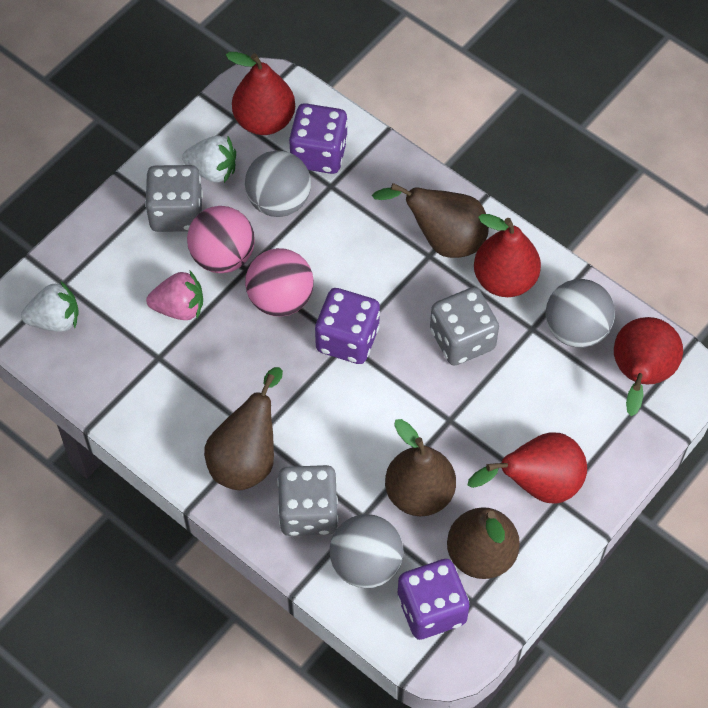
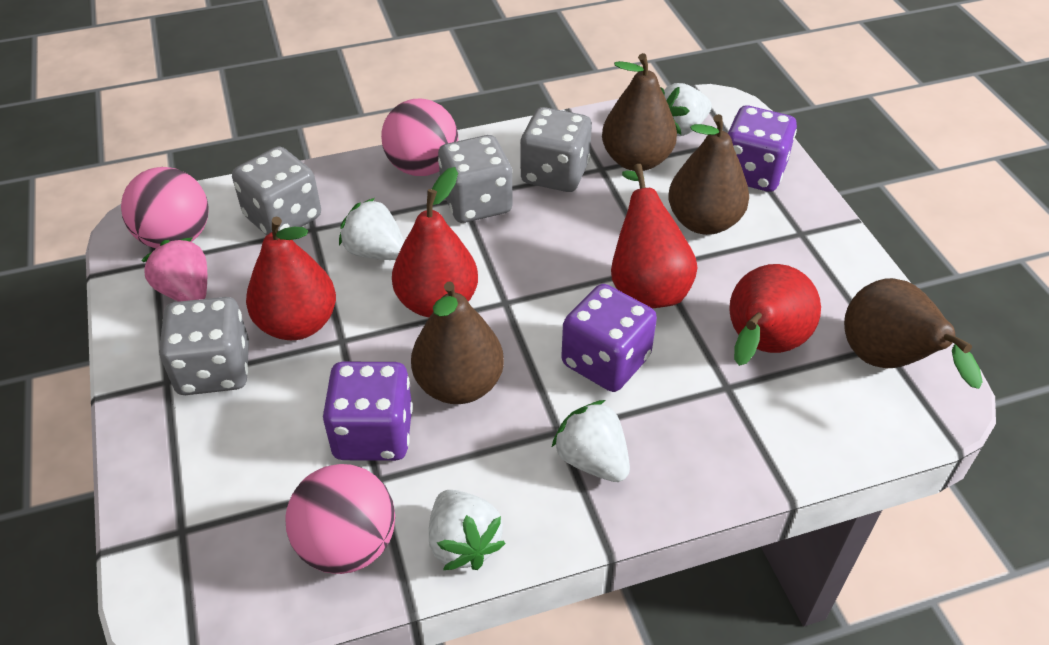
grey ball: [245,150,311,217] [330,514,404,588] [546,279,615,348] = 3 -> none = 0
grey dice: [145,165,203,232] [277,465,338,536] [430,287,499,366] = 3 -> [159,297,249,395] [232,147,321,235] [438,135,513,223] [520,107,592,192] = 4
pink ball: [187,206,255,273] [245,248,314,317] = 2 -> [121,167,209,248] [286,464,395,574] [381,98,458,176] = 3
white strawberry: [21,281,79,332] [182,135,236,183] = 2 -> [339,198,404,260] [429,490,506,570] [551,400,630,482] [661,83,712,136] = 4

